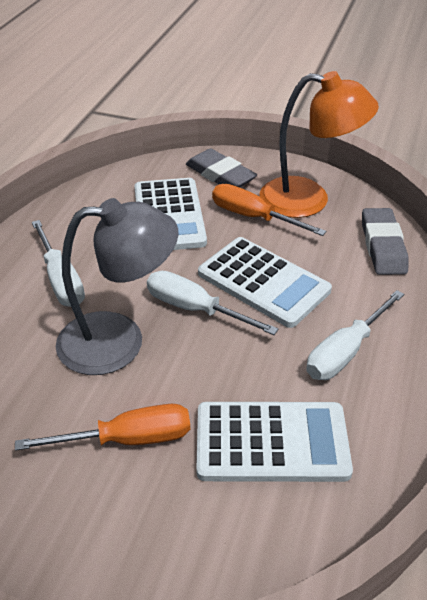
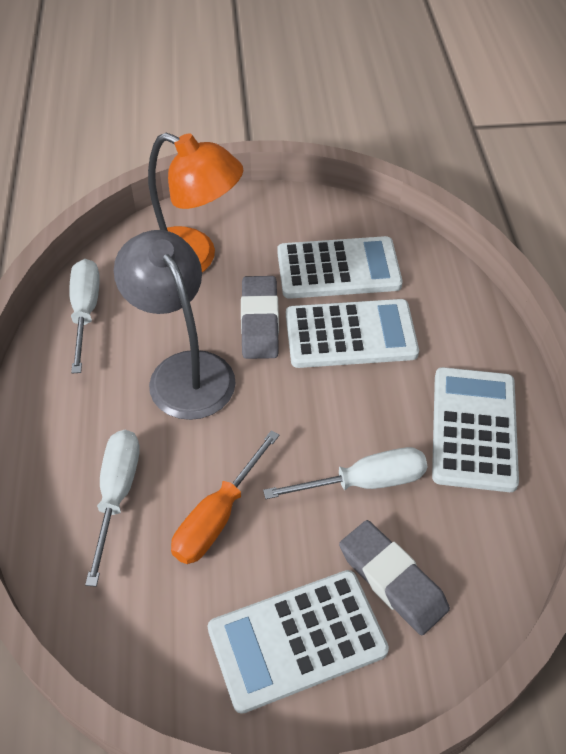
orange screwdriver: [15,404,190,451] [212,184,326,236] = 2 -> [171,430,280,564] = 1
white calculator: [134,178,207,250] [196,402,353,482] [198,237,332,328] = 3 -> [208,570,389,714] [277,236,403,299] [286,299,419,368] [432,367,519,492] = 4

